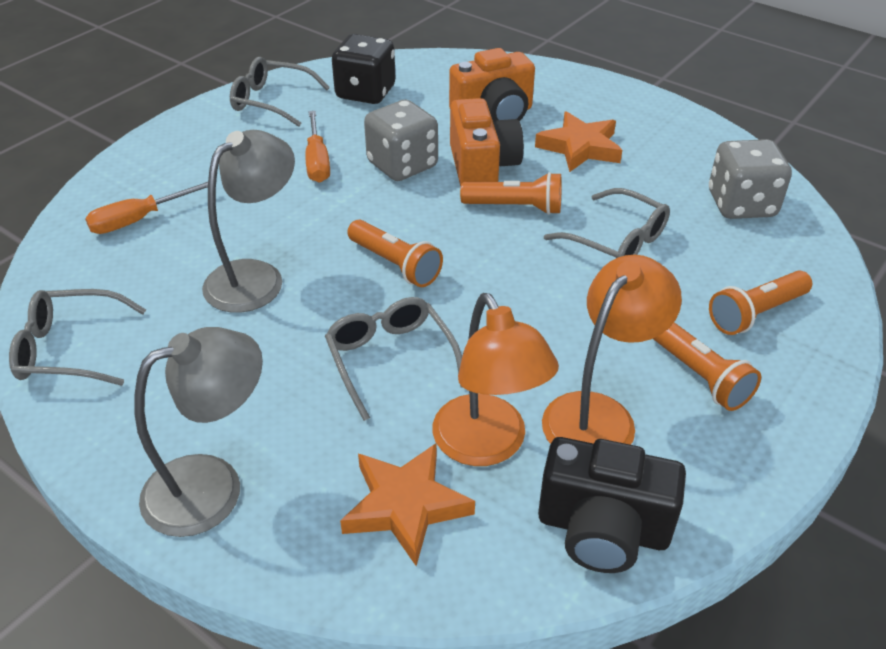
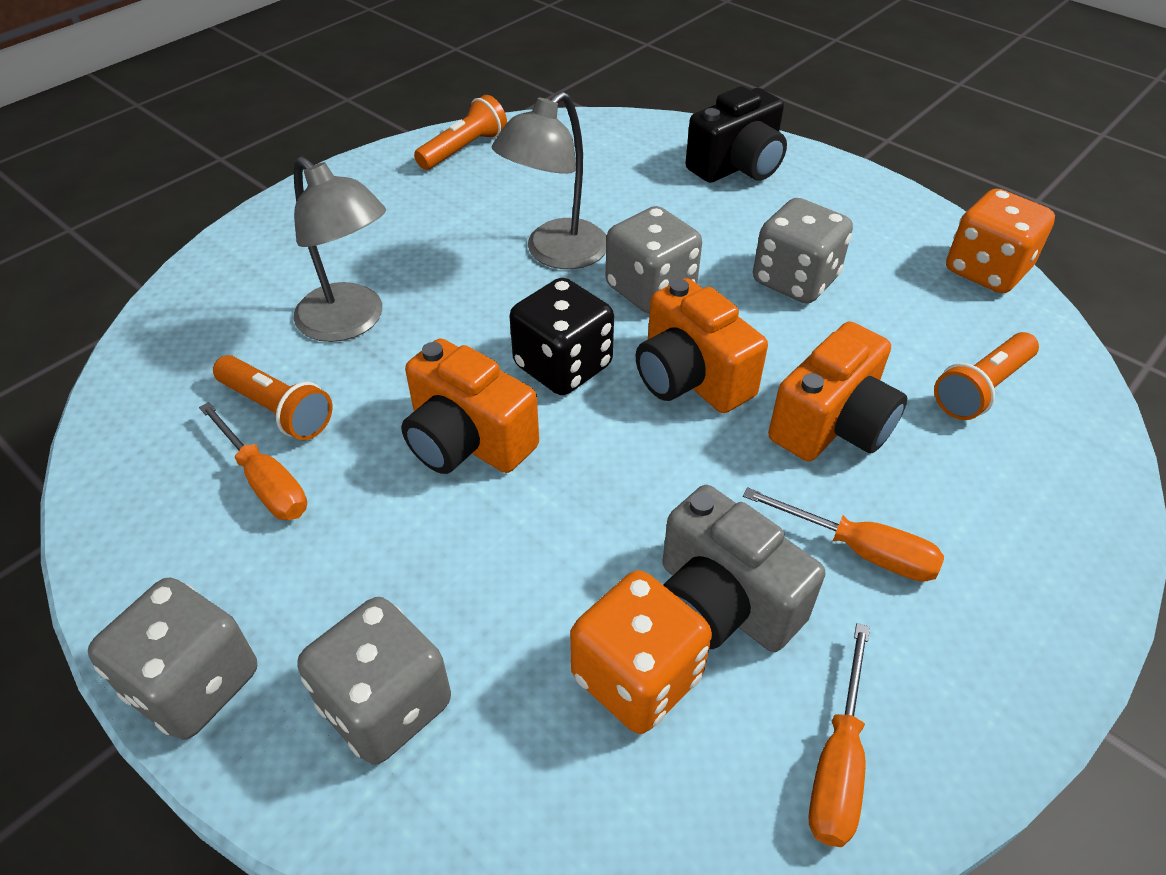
grey camera: none = 0 -> [662,485,826,652] = 1
grey dice: [364,100,438,181] [709,139,792,219] = 2 -> [88,577,257,740] [297,597,451,765] [606,206,702,313] [753,198,853,304] = 4
grey glasses: [9,289,146,386] [230,57,330,127] [325,297,462,421] [544,188,670,258] = 4 -> none = 0
orange camera: [449,48,535,121] [450,98,524,186] = 2 -> [401,339,539,474] [636,278,768,413] [768,321,907,461] = 3
orange dice: none = 0 -> [570,570,712,734] [946,189,1055,293] = 2
orange flashlight: [347,219,443,287] [460,172,562,215] [653,322,761,411] [709,270,812,335] = 4 -> [213,355,332,440] [414,95,507,170] [934,332,1039,420] = 3
orange lamp: [433,293,559,466] [542,255,682,445] = 2 -> none = 0
orange screwdriver: [85,182,208,234] [305,111,330,183] = 2 -> [199,402,307,520] [743,487,944,582] [809,623,870,847] = 3
orange star: [340,443,475,566] [535,111,622,172] = 2 -> none = 0

